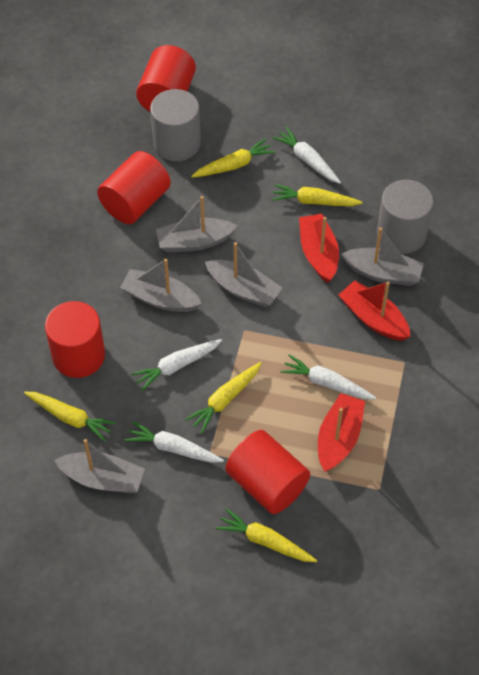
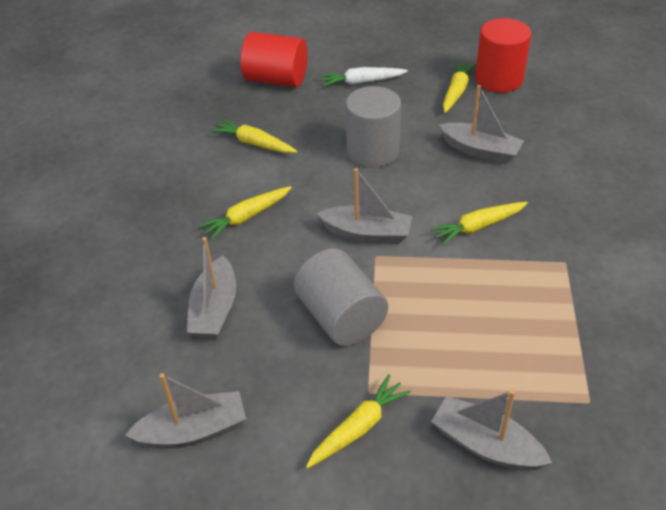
red boat: [299,214,339,283] [318,393,365,472] [339,280,411,341] = 3 -> none = 0
red cylinder: [45,301,105,378] [97,151,171,224] [136,45,196,112] [225,430,310,514] = 4 -> [241,32,308,87] [475,18,531,93] = 2
white carrot: [124,421,224,463] [131,339,222,391] [272,127,341,184] [280,354,376,399] = 4 -> [320,67,408,87] = 1

